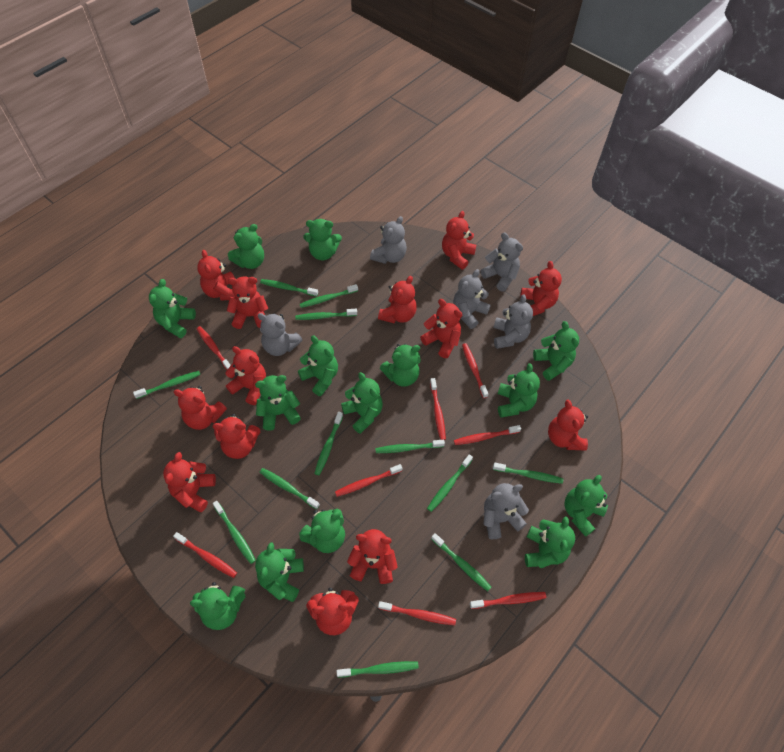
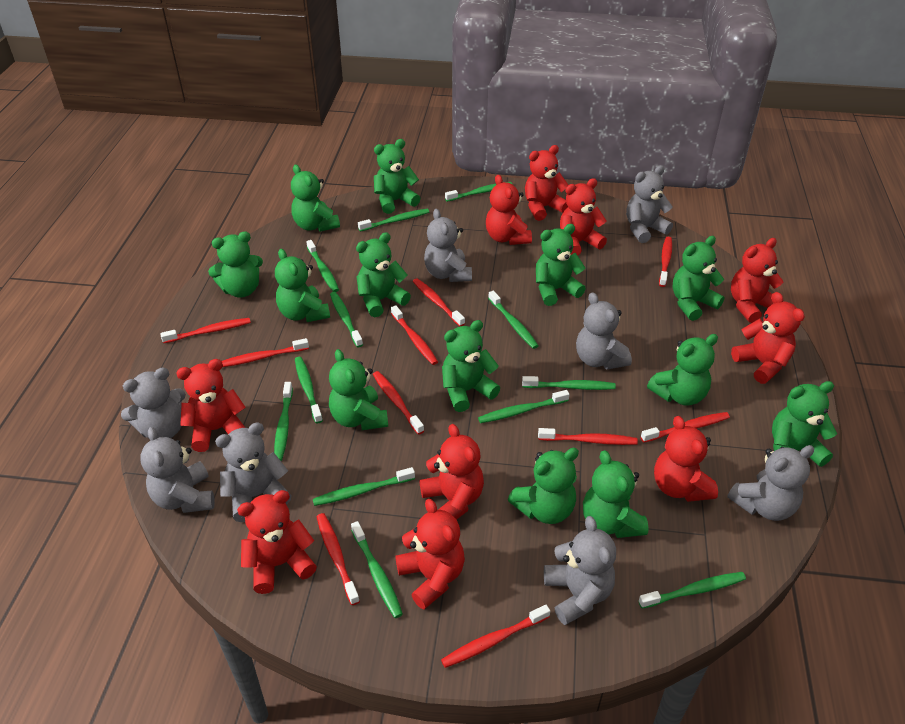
green teddy bear: [149,279,196,338] [190,582,245,630] [228,224,264,269] [255,375,301,431] [255,542,304,602] [298,336,338,396] [299,509,345,553] [304,219,342,260] [341,372,383,434] [380,344,421,387] [498,363,540,418] [525,517,575,568] [533,321,579,381] [564,475,608,537] = 14 -> [208,231,263,298] [275,249,330,322] [291,164,340,232] [329,349,388,430] [356,232,411,317] [374,139,420,214] [442,320,500,412] [508,448,579,524] [536,224,586,306] [583,450,649,538] [647,334,718,406] [672,236,724,321] [772,381,837,467] = 13
grey teddy bear: [258,313,302,356] [370,216,407,264] [453,269,491,329] [481,233,523,292] [483,483,529,539] [493,295,533,349] = 6 -> [121,367,186,438] [140,427,215,513] [215,423,292,522] [424,209,472,282] [544,516,616,625] [576,292,632,369] [626,165,673,243] [727,445,814,521] = 8
red teddy bear: [163,452,216,512] [174,386,227,430] [197,250,235,300] [213,414,260,459] [225,346,266,405] [227,276,268,329] [306,588,359,635] [347,529,398,584] [378,276,417,324] [420,299,462,358] [442,211,476,270] [520,261,562,316] [548,400,588,451] = 13 -> [176,359,246,452] [237,490,317,594] [395,499,465,609] [420,424,484,519] [486,175,532,245] [525,145,568,221] [560,178,607,255] [654,416,718,502] [731,238,784,323] [731,292,805,384] = 10
red toothbrush: [173,532,237,578] [197,326,231,370] [335,464,403,497] [378,601,456,625] [430,378,446,440] [454,425,521,445] [462,343,488,398] [470,592,546,609] = 8 -> [160,318,251,343] [222,338,309,367] [316,513,360,605] [373,371,424,435] [391,305,438,365] [413,278,465,326] [441,605,550,668] [538,428,638,445] [641,412,730,443] [659,237,672,287] = 10

